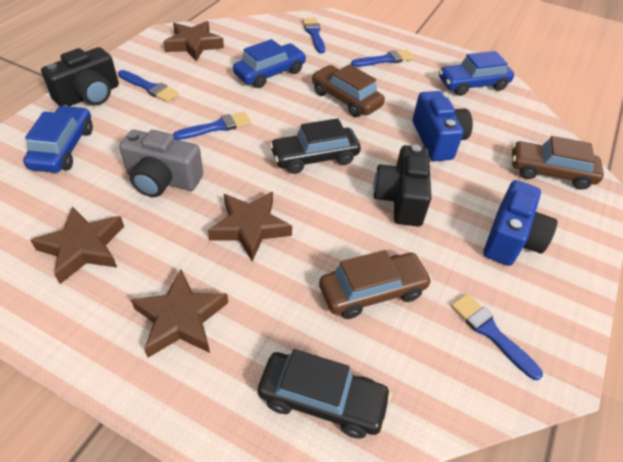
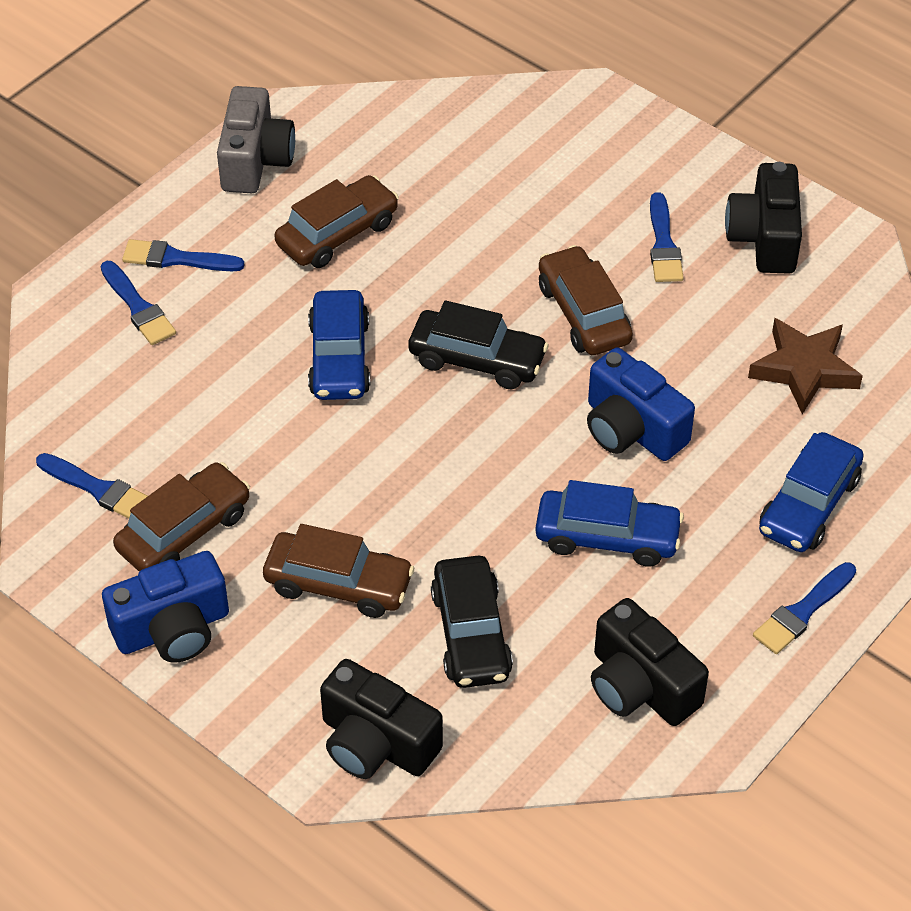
black camera: [41,47,119,106] [373,145,431,226] = 2 -> [320,659,443,779] [591,598,709,726] [725,162,802,274] = 3
brown car: [312,64,385,117] [319,250,432,319] [512,136,604,190] = 3 -> [113,462,250,571] [263,524,414,618] [275,175,399,268] [539,245,633,355] = 4
brown star: [30,207,124,284] [131,269,228,358] [163,21,224,62] [208,192,292,262] = 4 -> [748,318,863,414] = 1

